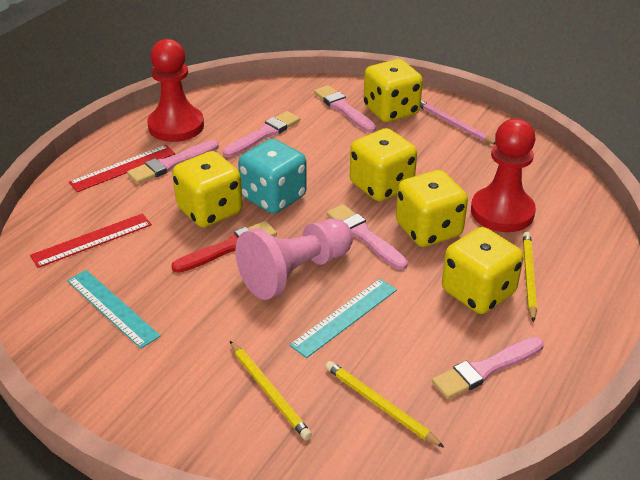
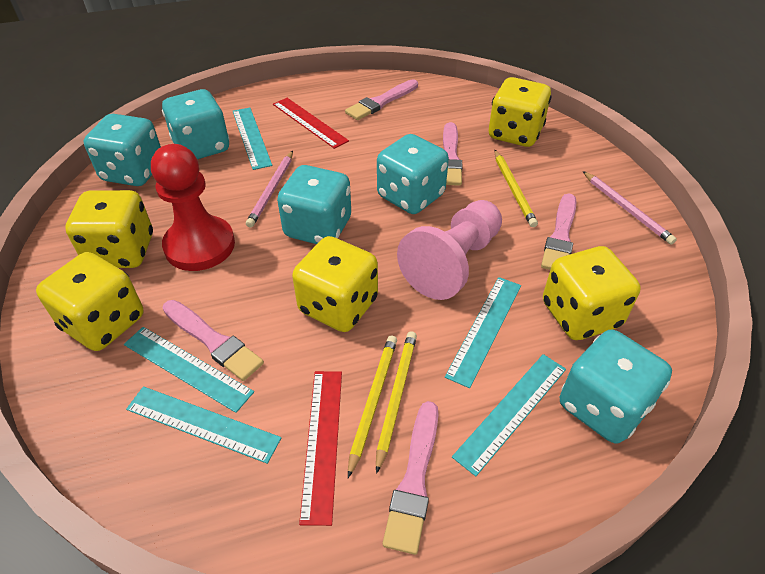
pink pencil: [420,100,496,144] = 1 -> [246,151,293,228] [583,171,677,245] = 2
red brush: [171,221,277,273] = 1 -> none = 0
red pawn: [147,39,204,142] [471,119,536,232] = 2 -> [151,144,235,271] = 1
turquoise dice: [238,139,307,214] = 1 -> [84,114,161,186] [162,89,229,159] [277,165,351,244] [377,134,449,214] [560,330,672,444] = 5
turquoise ruler: [67,270,161,349] [289,279,397,358] = 2 -> [124,327,254,413] [126,386,281,464] [233,108,272,170] [445,277,521,388] [452,354,566,476] = 5

